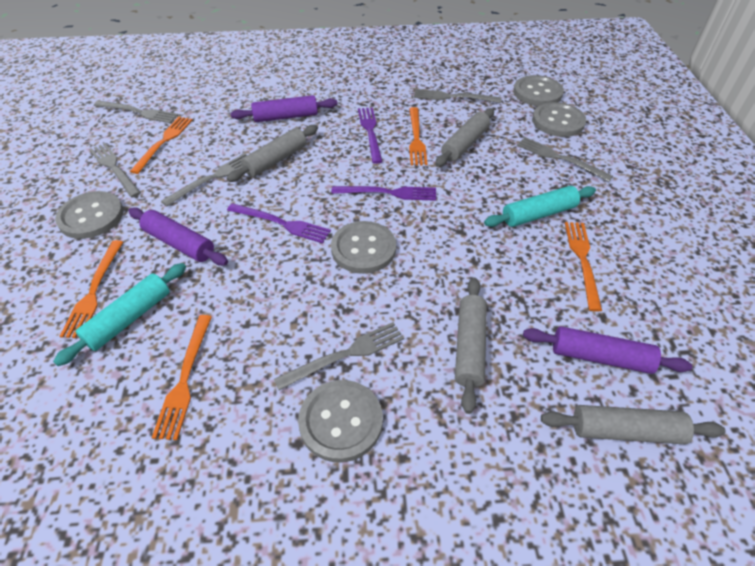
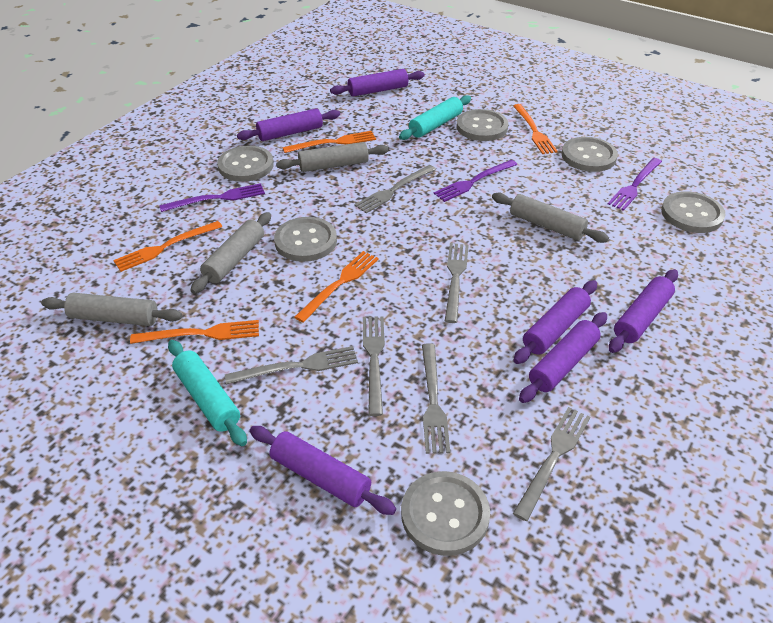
grey button: [55,191,123,239] [298,380,383,462] [331,221,396,274] [513,75,564,106] [532,102,586,137] = 5 -> [217,145,274,182] [274,217,337,262] [401,471,490,556] [457,109,508,141] [562,137,618,172] [661,191,725,233] = 6
purple rolling pin: [128,208,228,266] [230,95,337,122] [523,326,692,374] = 3 -> [237,108,340,141] [250,426,396,515] [330,69,425,97] [513,280,597,364] [519,312,607,403] [609,269,678,353] = 6

